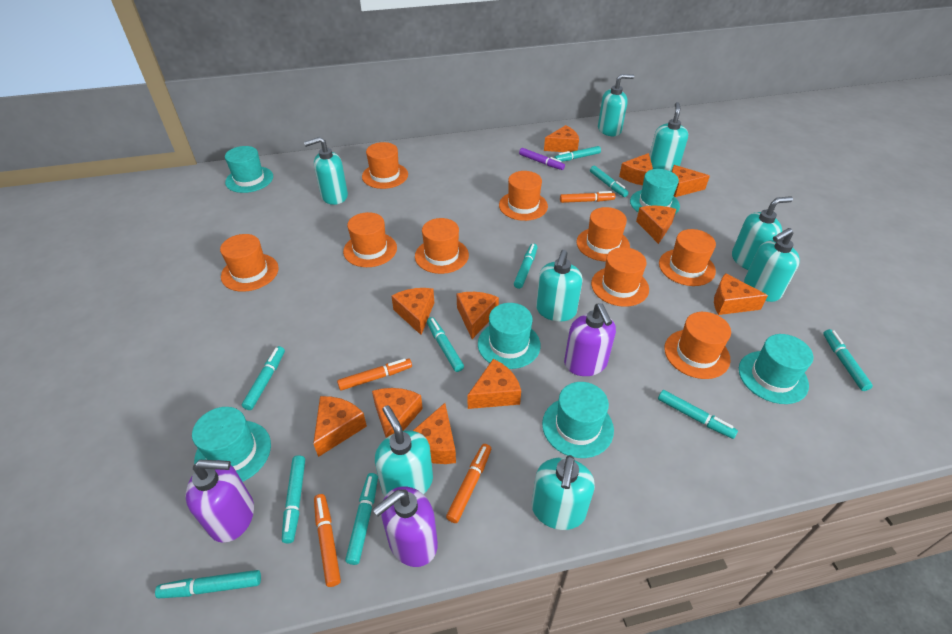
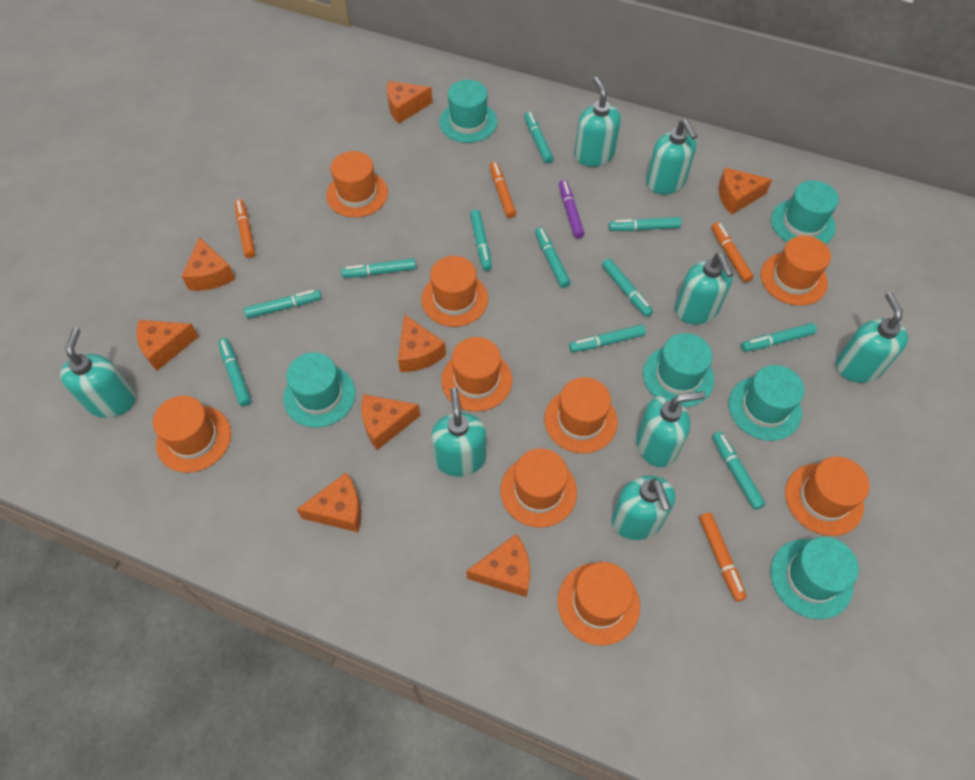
orange cheese: [313,396,367,457] [372,388,423,438] [391,288,434,335] [413,403,456,464] [456,292,499,339] [467,359,521,409] [544,125,579,152] [619,153,653,185] [636,206,676,244] [671,165,710,197] [714,273,768,315] = 11 -> [137,320,199,371] [181,237,235,291] [296,473,361,532] [362,394,420,450] [387,81,432,124] [398,314,446,372] [466,534,530,597] [719,168,772,215] = 8
purple soap dispenser: [186,460,254,543] [372,487,438,567] [564,303,616,376] = 3 -> none = 0
turquoise marker: [155,570,261,598] [242,346,285,410] [282,455,305,543] [345,473,378,565] [427,317,464,372] [514,244,538,289] [554,146,601,161] [590,166,629,197] [658,390,738,439] [823,329,873,391] = 10 -> [218,338,251,406] [244,290,322,319] [341,258,416,278] [470,210,492,271] [524,112,553,163] [535,227,571,288] [569,324,646,352] [602,258,653,317] [609,217,682,231] [712,431,765,510] [741,323,817,352] = 11

